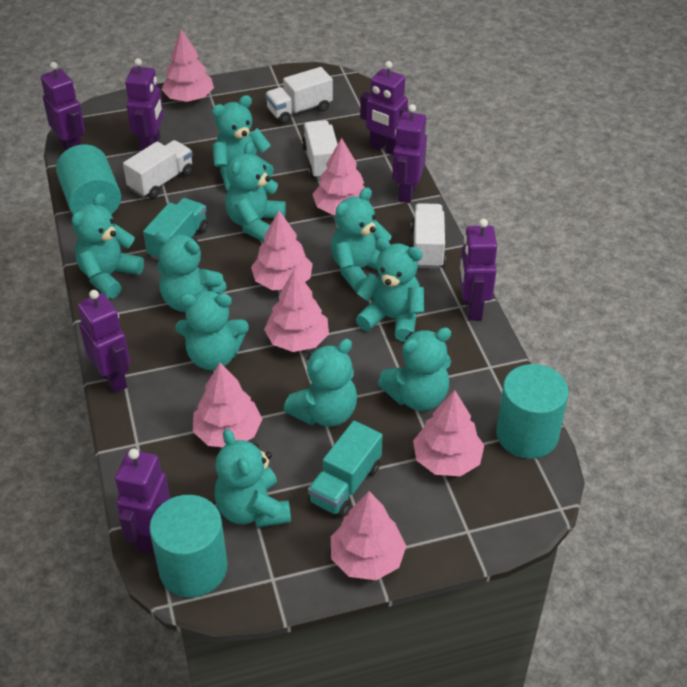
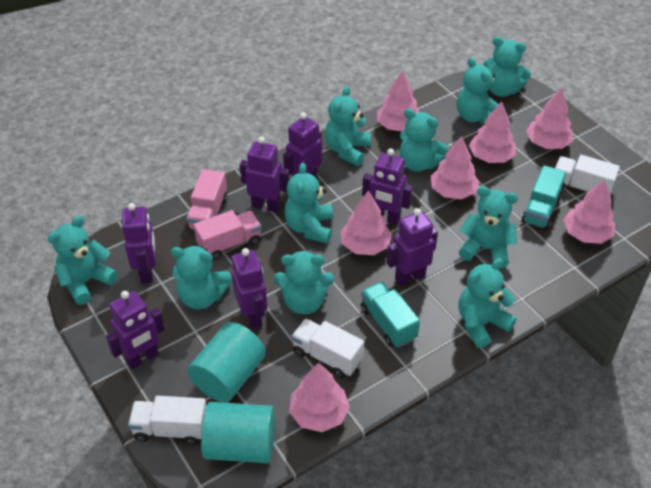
pink truck: none = 0 -> [186,169,228,230] [194,210,262,260] = 2
turquoise cylinder: [56,144,121,215] [149,495,227,597] [496,364,569,459] = 3 -> [188,322,266,403] [201,402,275,463] = 2
white truck: [123,140,193,199] [265,67,333,124] [302,120,337,179] [411,203,446,269] = 4 -> [128,396,207,445] [291,318,364,378] [555,155,620,194] = 3

